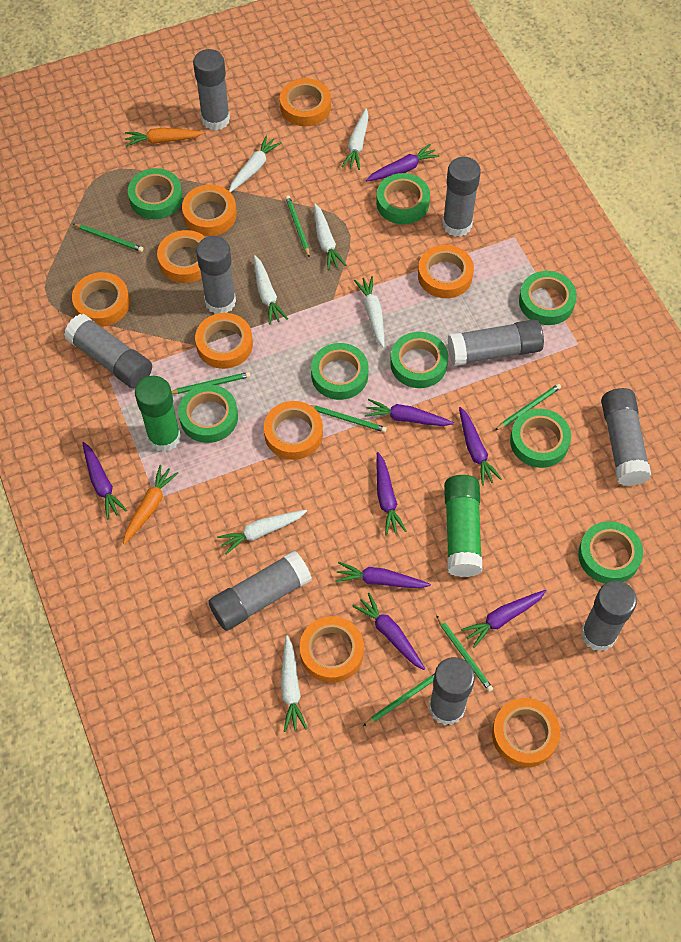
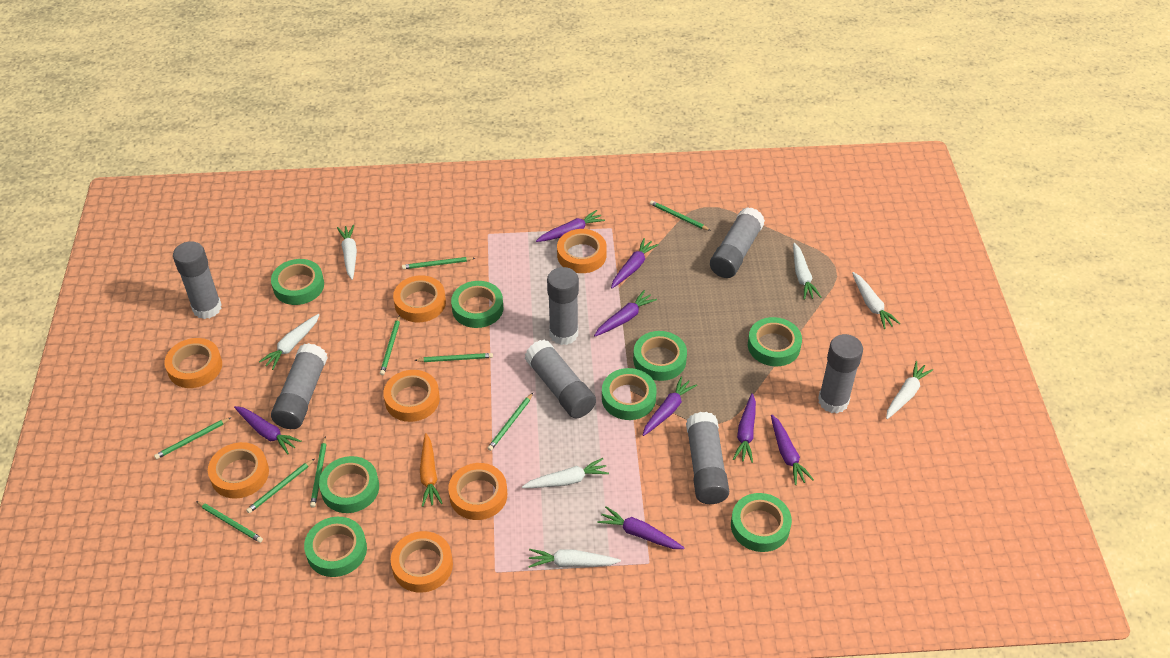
green glue stick: [135,376,181,452] [444,475,482,577] = 2 -> none = 0
green pencil: [73,224,143,252] [171,372,251,394] [285,195,310,258] [310,405,387,432] [363,673,435,726] [436,615,493,692] [495,384,561,430] = 7 -> [154,417,232,459] [196,501,263,543] [246,459,314,513] [310,436,326,507] [380,315,400,375] [402,257,475,269] [414,353,493,362] [487,393,533,451] [650,200,711,231] = 9
grey glue stick: [64,314,152,388] [193,49,230,131] [196,236,236,314] [208,551,312,631] [429,657,475,725] [442,157,481,237] [448,319,544,366] [581,581,637,651] [601,388,651,486] = 9 -> [173,241,222,319] [271,343,328,429] [525,339,596,418] [547,267,579,345] [686,412,729,504] [710,207,765,278] [818,334,863,413] = 7
orange carrot: [123,465,178,544] [125,128,204,146] = 2 -> [420,433,443,507] = 1
orange tape: [72,272,130,327] [157,230,206,283] [182,185,237,236] [195,313,253,369] [264,401,323,460] [280,78,331,126] [300,616,364,683] [418,245,474,298] [492,698,560,767] = 9 -> [165,338,222,388] [208,442,269,499] [383,370,440,422] [391,531,453,593] [393,275,446,322] [448,463,507,520] [557,229,607,273] = 7

